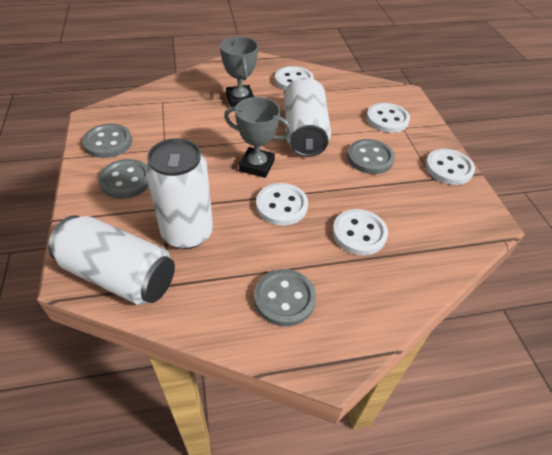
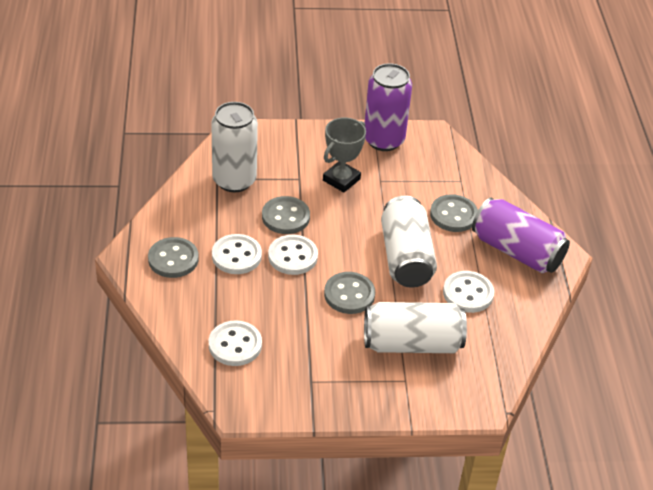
grey trophy: [220,36,258,107] [224,97,292,178] = 2 -> [323,117,366,193] = 1
purple can: none = 0 -> [365,63,412,151] [472,198,570,273] = 2
white button: [256,183,308,225] [275,66,314,91] [333,209,388,255] [366,103,410,133] [425,149,475,185] = 5 -> [209,320,262,366] [212,234,262,274] [268,235,318,275] [443,271,494,313] = 4

